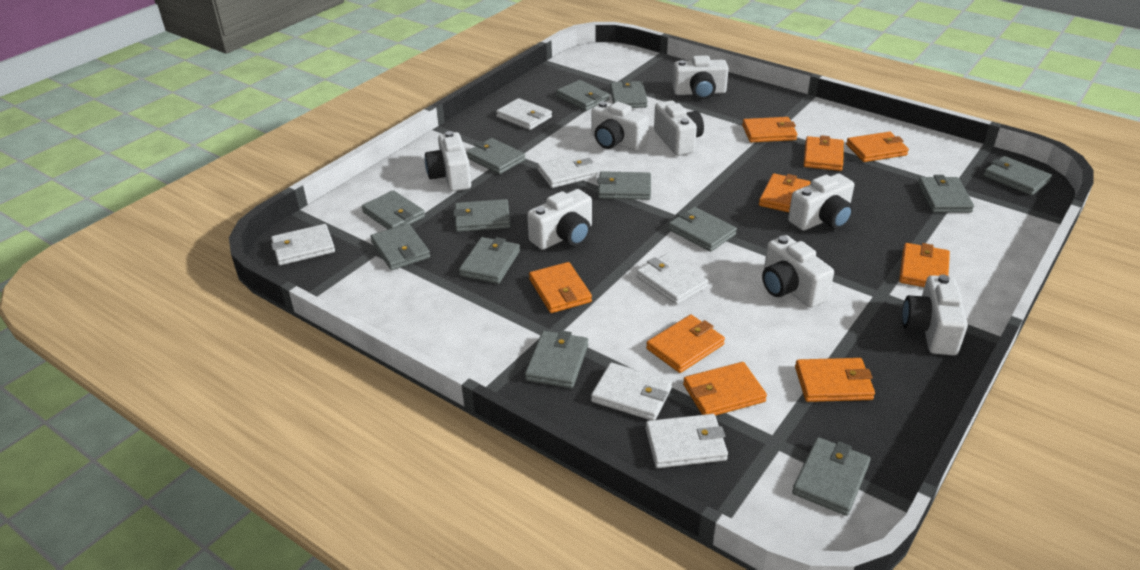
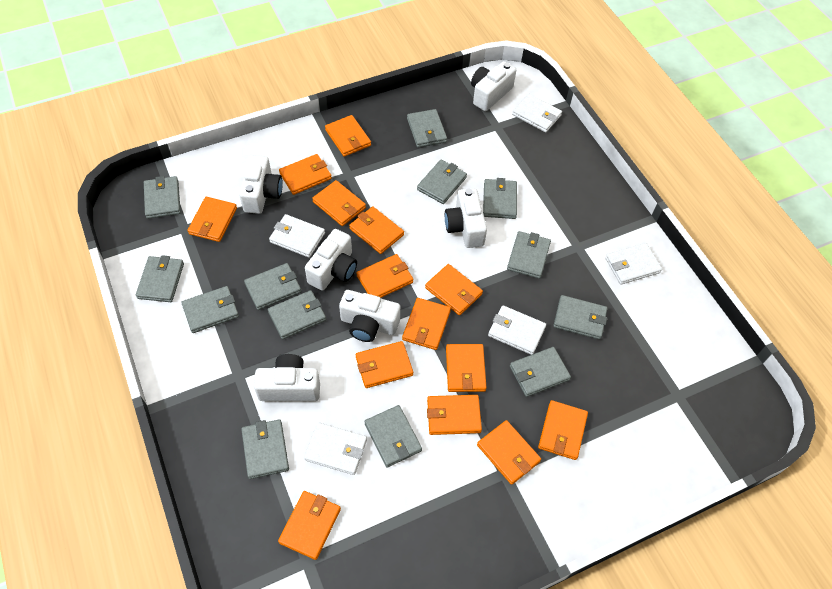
orange wallet: [529,262,592,313] [646,315,725,373] [683,362,767,416] [742,117,797,142] [759,173,811,212] [795,358,875,402] [804,135,844,171] [846,132,909,162] [899,243,950,287] = 9 -> [187,197,237,242] [278,491,341,560] [279,154,332,195] [312,180,366,226] [325,115,371,157] [349,206,404,254] [356,254,413,298] [356,341,413,388] [402,298,451,350] [425,264,483,315] [427,395,482,435] [446,344,487,392] [477,420,541,485] [538,400,588,460] = 14
white camera: [425,131,471,191] [527,189,592,250] [592,101,649,151] [654,100,704,156] [672,55,729,100] [762,235,834,308] [788,173,854,231] [902,274,968,355] = 8 -> [239,155,283,214] [254,354,320,401] [305,229,357,291] [339,290,400,342] [445,188,487,248] [471,61,516,111] = 6
white wallet: [271,224,335,265] [496,98,552,130] [538,153,598,188] [591,363,672,420] [636,253,708,305] [645,414,728,468] = 6 -> [269,214,325,258] [304,422,367,475] [488,305,546,355] [512,94,562,133] [605,243,662,285] = 5

